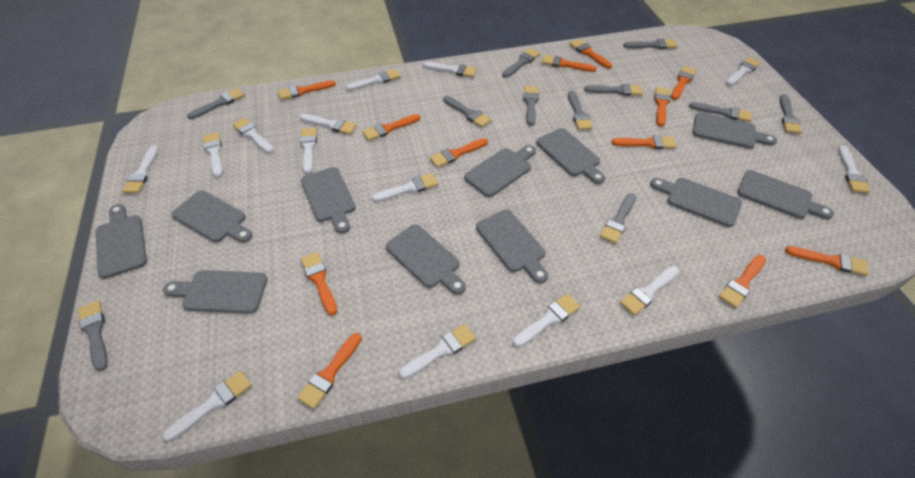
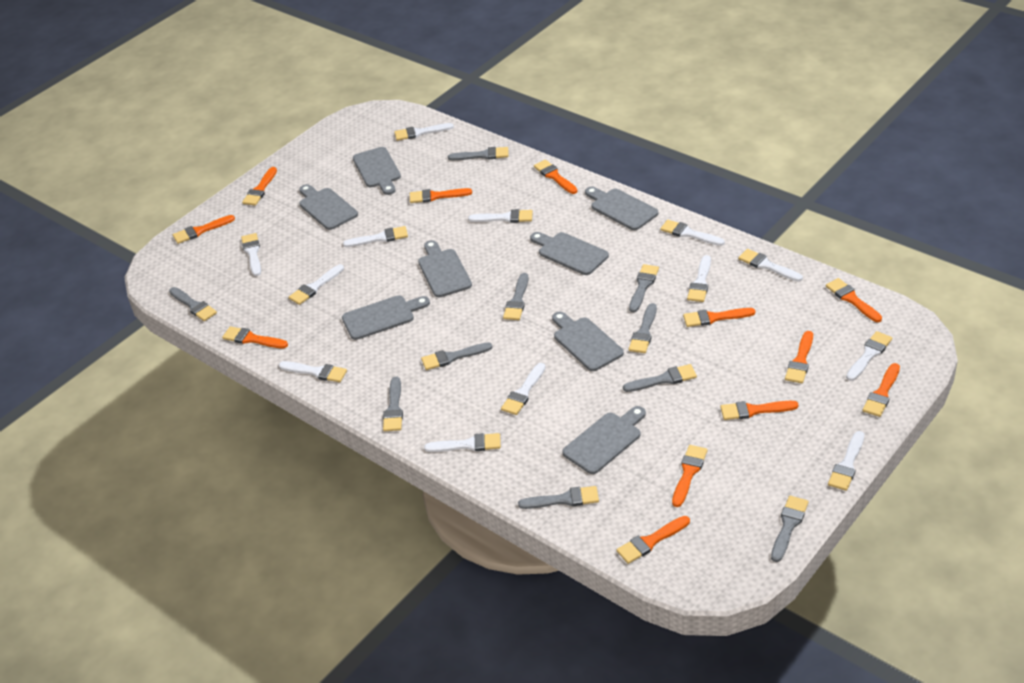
grey brush: [78,301,108,371] [187,88,245,119] [443,96,492,127] [502,48,540,78] [524,86,539,126] [568,91,593,130] [584,84,643,96] [600,193,636,244] [623,39,677,49] [689,102,752,122] [780,94,802,134] = 11 -> [169,287,217,321] [383,377,403,431] [421,342,492,370] [448,147,508,160] [503,273,528,320] [518,486,599,509] [623,364,697,392] [629,264,659,312] [629,303,657,353] [771,496,808,562] = 10
grey cutting board: [95,204,147,279] [163,270,267,314] [172,190,252,243] [301,167,356,233] [386,224,466,295] [464,145,536,197] [476,210,548,283] [536,128,605,184] [650,178,742,227] [693,113,777,148] [737,170,834,219] = 11 -> [299,184,358,230] [342,295,430,340] [353,147,401,195] [418,240,472,297] [530,232,609,275] [552,312,624,371] [562,406,646,474] [585,187,658,230] = 8
white brush: [122,146,159,193] [162,370,252,442] [203,132,223,178] [232,118,274,154] [300,114,357,135] [300,128,317,174] [345,69,401,91] [372,173,438,202] [399,324,476,379] [423,62,477,77] [513,294,580,347] [620,266,679,316] [726,57,761,86] [838,146,870,193] = 14 -> [241,233,261,276] [279,361,347,382] [289,264,344,305] [343,226,408,247] [394,123,454,141] [424,433,501,452] [468,209,533,223] [501,363,546,415] [660,220,725,246] [687,255,711,302] [738,249,803,282] [828,431,864,491] [846,331,892,381] = 13

